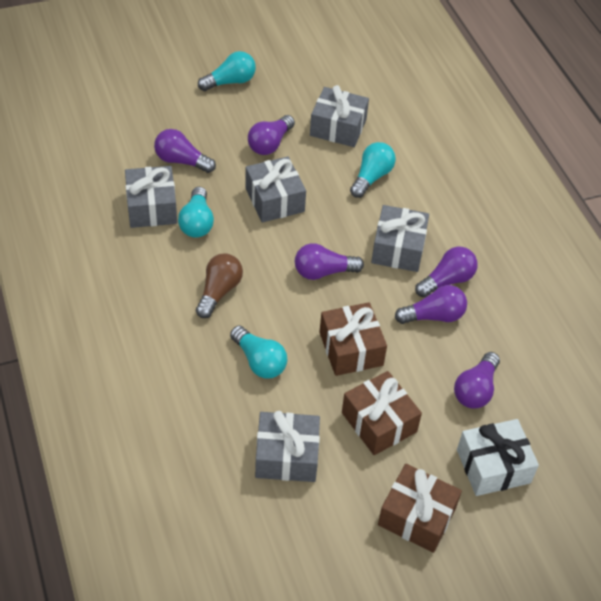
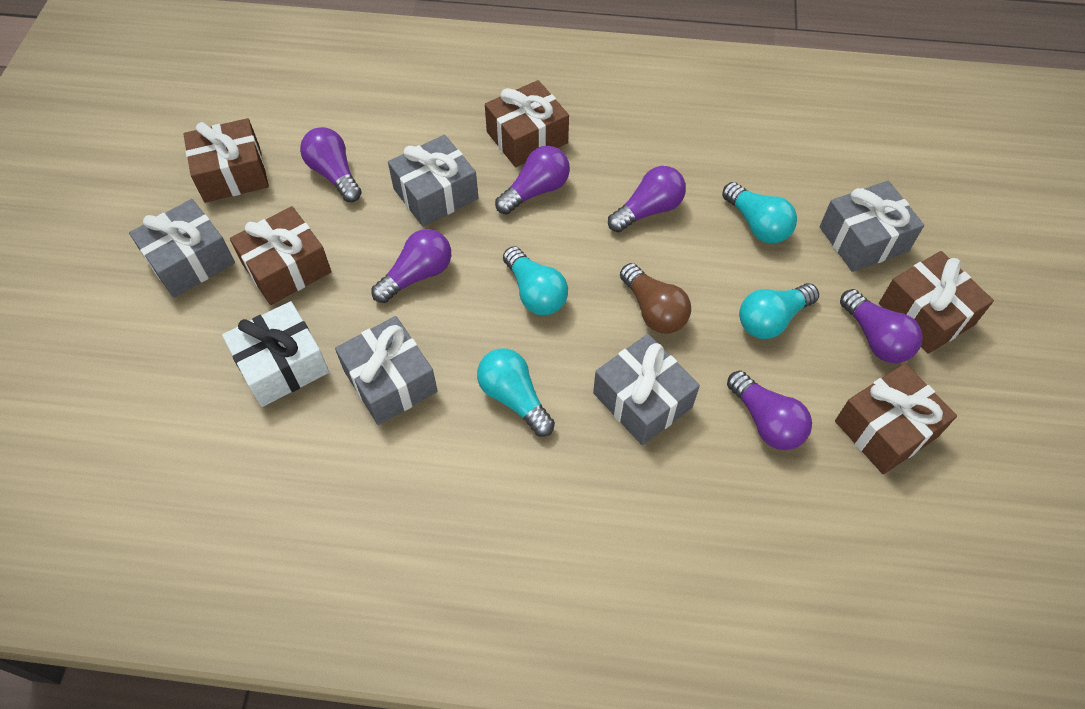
brown gift: [319,302,387,376] [342,371,422,455] [378,464,462,553] = 3 -> [183,118,269,203] [230,206,332,305] [485,80,569,167] [835,363,957,474] [879,251,994,354] = 5

